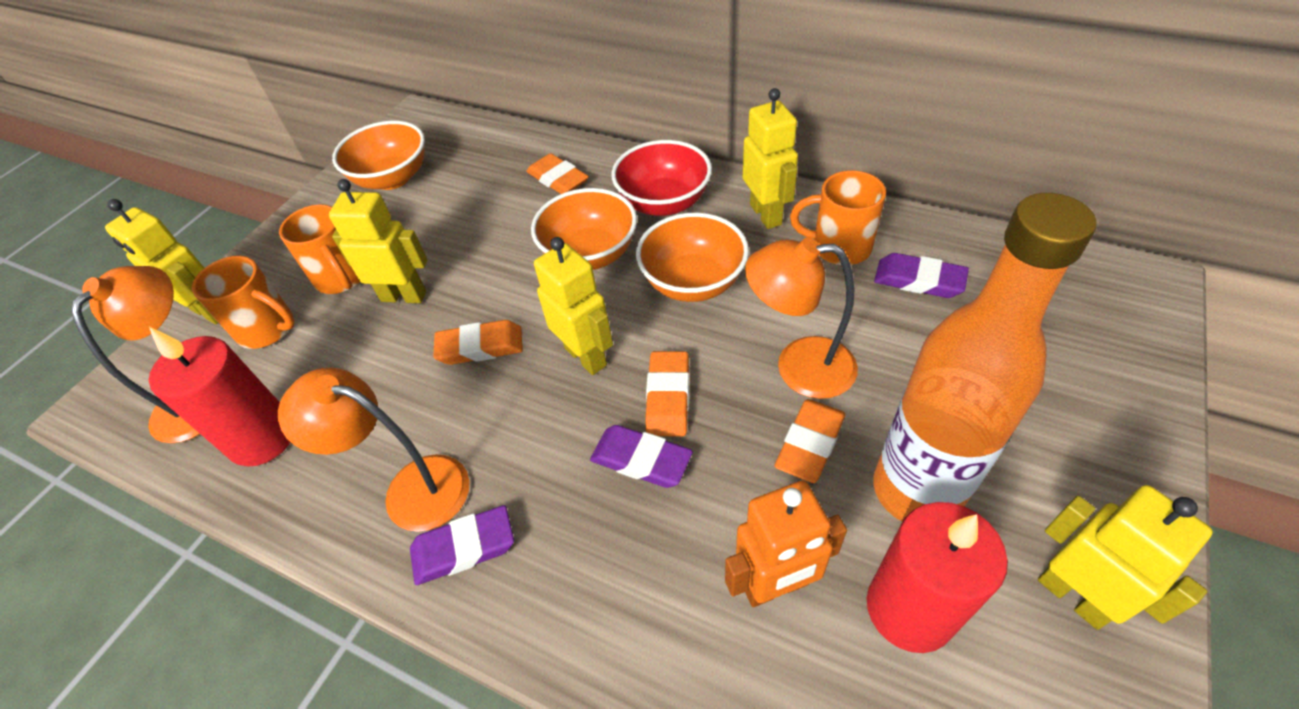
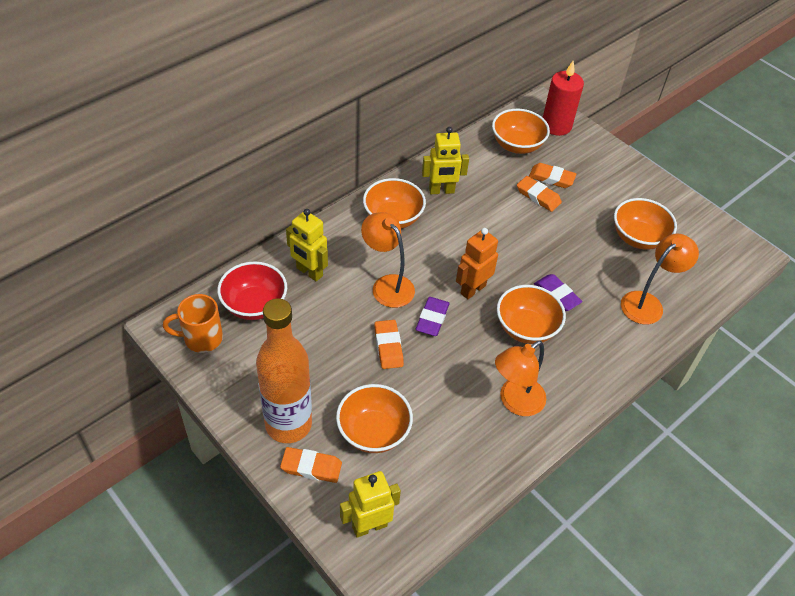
orange bowl: [332,121,425,190] [531,188,637,270] [636,213,749,302] = 3 -> [336,384,413,453] [363,178,426,229] [492,109,550,154] [497,285,566,344] [614,198,677,250] = 5
orange mug: [192,256,295,349] [279,204,360,294] [790,170,886,265] = 3 -> [163,294,223,353] = 1
purple eraser: [410,505,514,585] [590,425,693,488] [874,253,969,298] = 3 -> [416,297,450,336] [534,274,583,311] = 2
red candle: [149,327,290,467] [867,502,1008,653] = 2 -> [543,61,584,136] = 1
yellow robot: [105,199,218,324] [329,179,427,303] [534,237,613,375] [743,88,798,229] [1038,485,1213,630] = 5 -> [286,209,328,282] [340,471,401,538] [422,127,469,194] = 3

